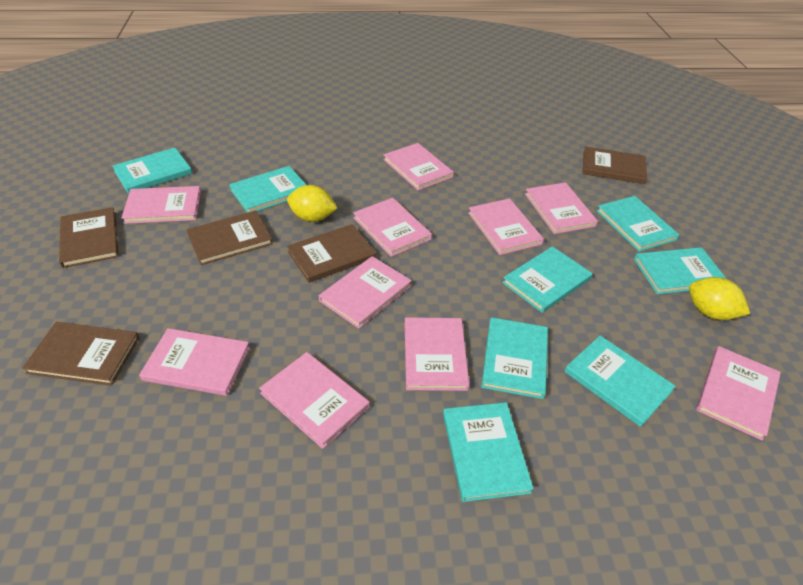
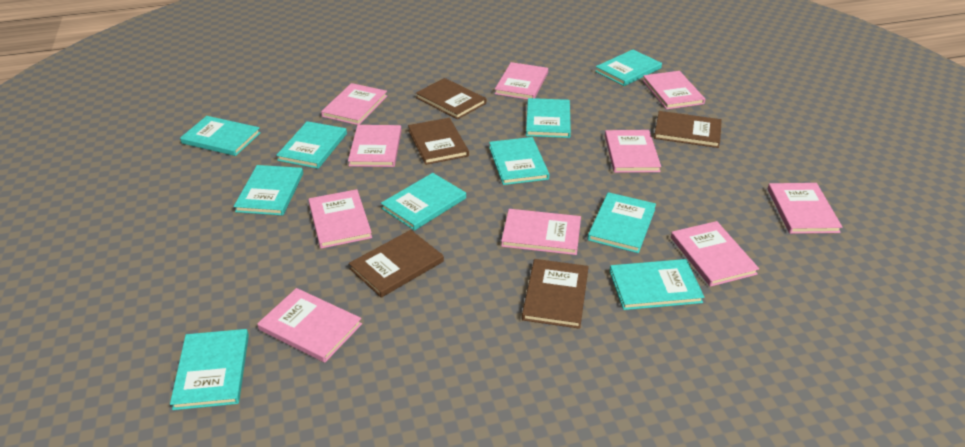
turquoise book: [112,148,192,194] [229,166,306,213] [443,402,534,502] [481,317,548,399] [502,246,593,313] [564,336,676,427] [597,196,679,252] [634,247,727,294] = 8 -> [170,329,249,410] [180,116,261,156] [234,165,303,215] [276,121,347,169] [381,173,466,231] [489,137,549,185] [526,98,571,138] [588,192,656,253] [595,50,662,86] [610,259,704,310] = 10
yellow lemon: [287,185,337,222] [689,277,750,320] = 2 -> none = 0

